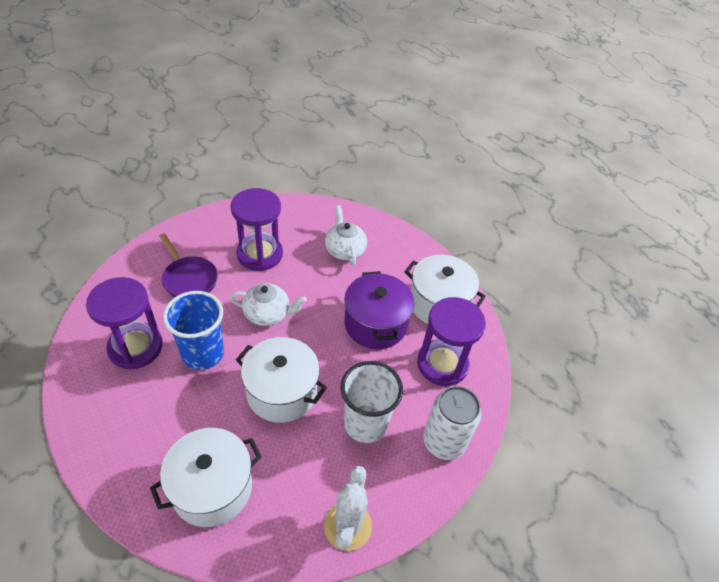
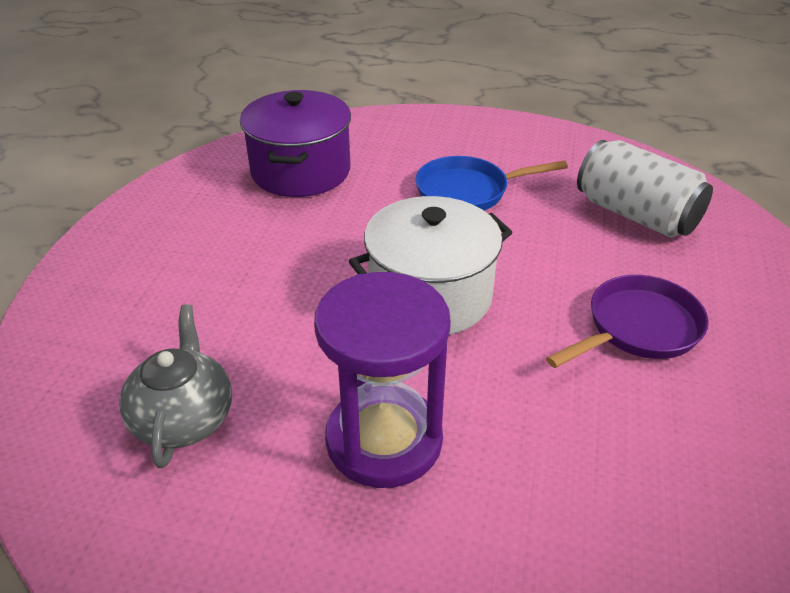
blue cup: [163,291,224,370] = 1 -> none = 0
blue pan: none = 0 -> [416,156,568,210] = 1
grey teapot: none = 0 -> [119,304,232,468] = 1
purple hourglass: [86,277,163,369] [230,188,283,271] [417,297,486,386] = 3 -> [314,272,451,488] = 1
white cactus: [324,466,372,551] = 1 -> none = 0
white cup: [341,361,403,443] = 1 -> none = 0
white pot: [150,428,262,527] [236,337,327,423] [404,255,486,324] = 3 -> [349,196,513,335] = 1
white teapot: [230,283,307,326] [325,205,367,266] = 2 -> none = 0

